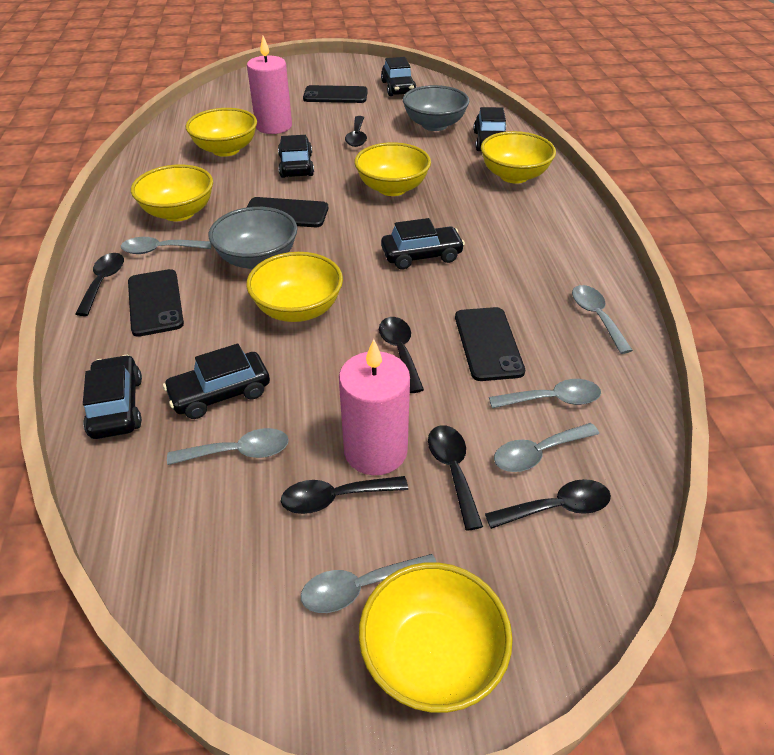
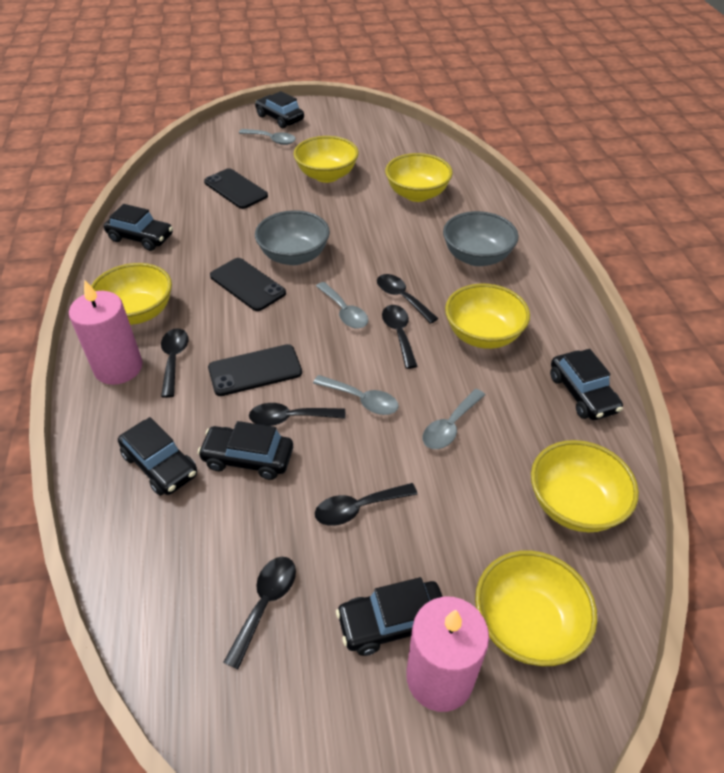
black phone: [128,269,184,337] [247,197,328,227] [303,85,368,103] [455,307,525,381] = 4 -> [204,168,268,209] [208,344,302,396] [210,258,286,311] = 3
grey spoon: [121,237,212,254] [167,428,289,465] [301,554,436,613] [489,379,601,408] [494,423,599,472] [572,285,633,354] = 6 -> [239,129,296,145] [313,375,399,415] [316,282,368,329] [422,389,485,449] = 4

